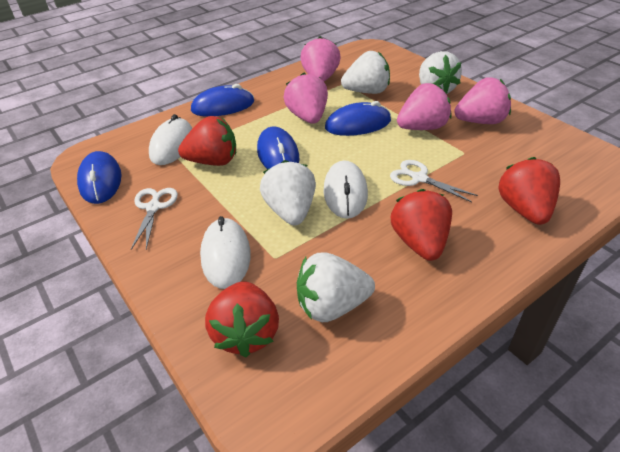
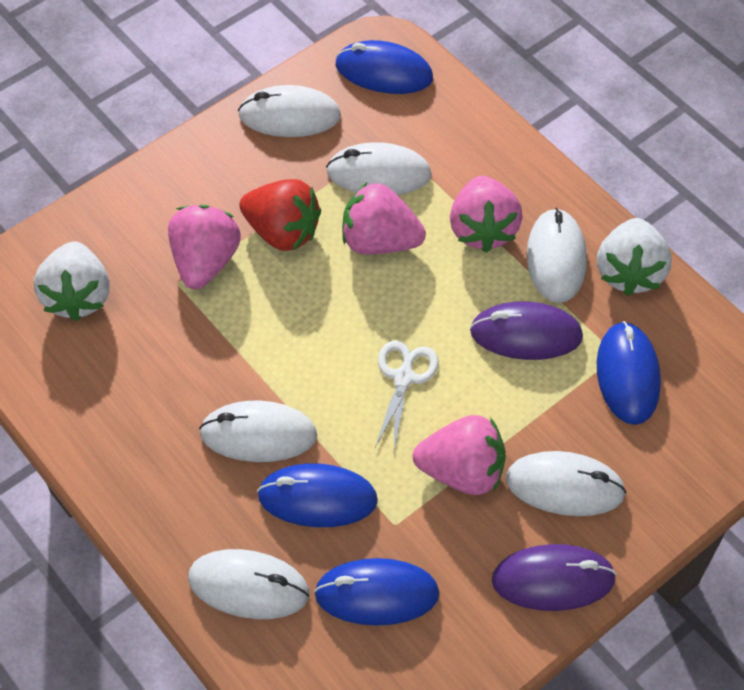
purple mouse: none = 0 -> [470,301,583,360] [492,544,617,611] = 2
red strawberry: [178,116,236,166] [205,281,279,357] [391,189,452,261] [498,157,560,225] = 4 -> [239,179,321,251] = 1
white mouse: [149,114,192,165] [200,216,251,289] [323,160,368,219] = 3 -> [188,549,310,619] [199,401,317,462] [238,85,341,137] [326,142,432,195] [506,451,627,516] [527,208,587,303] = 6
white scissors: [131,188,178,250] [390,160,478,202] = 2 -> [375,341,439,451] = 1
white strawberry: [260,160,316,226] [297,253,375,322] [341,51,390,94] [419,51,462,94] = 4 -> [34,241,110,321] [597,218,672,296] = 2

